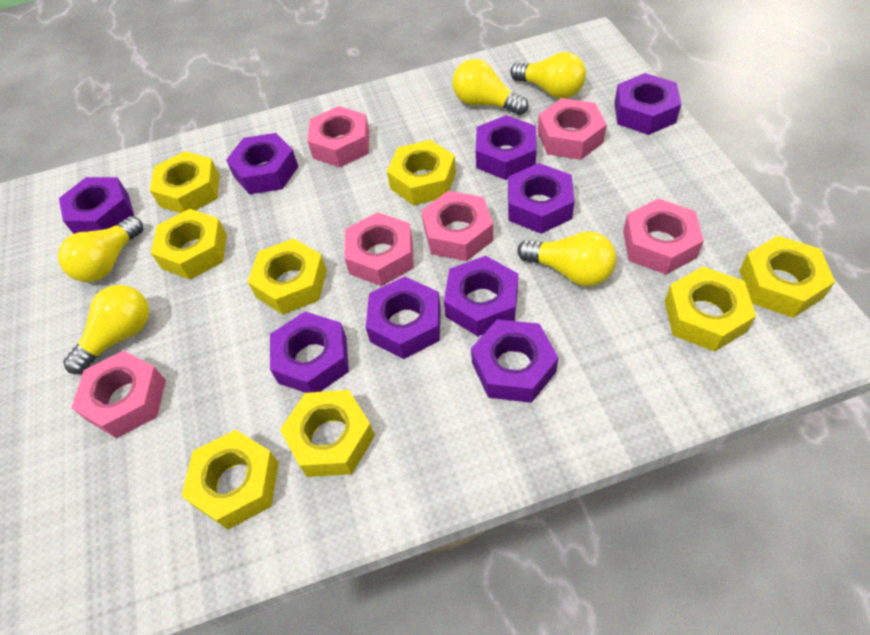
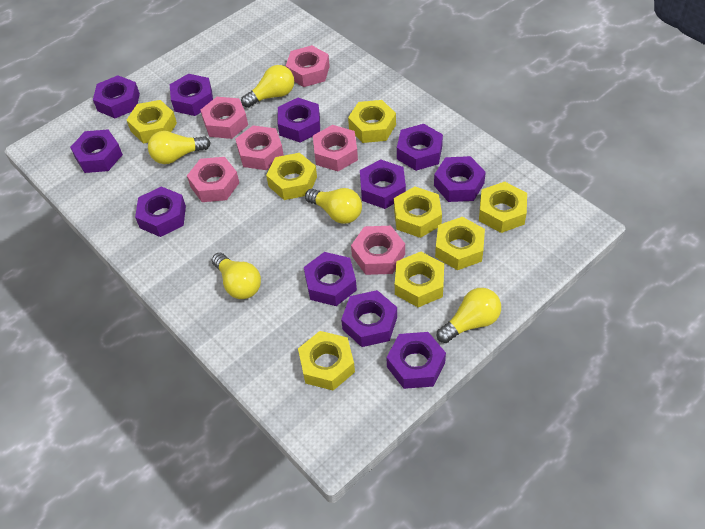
purple nut: [59,177,134,234] [226,133,299,195] [270,312,349,393] [366,277,441,359] [444,256,518,336] [471,319,558,403] [476,115,537,180] [508,163,575,234] [614,73,681,135] = 9 -> [70,129,123,173] [93,75,140,118] [135,186,186,237] [170,74,213,116] [278,98,320,142] [304,252,357,306] [341,290,397,347] [360,159,406,209] [386,332,446,389] [397,124,443,171] [434,156,486,202] = 11

